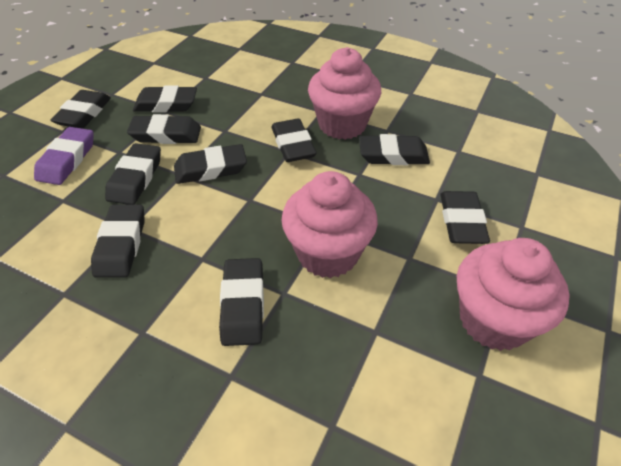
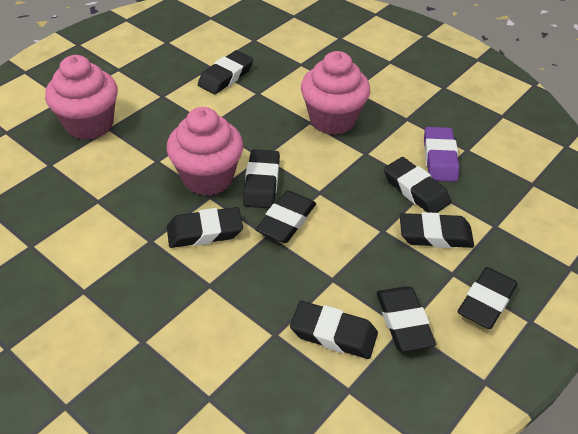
black eraser: [50,90,111,129] [91,204,145,278] [105,143,161,204] [127,114,201,144] [133,85,197,113] [174,144,247,184] [219,258,264,346] [272,119,317,162] [359,134,430,165] [440,191,490,244] = 10 -> [167,207,243,248] [198,50,254,94] [243,149,280,208] [255,191,316,243] [290,301,378,359] [376,286,436,352] [384,157,451,213] [400,212,474,248] [458,267,518,329] = 9

